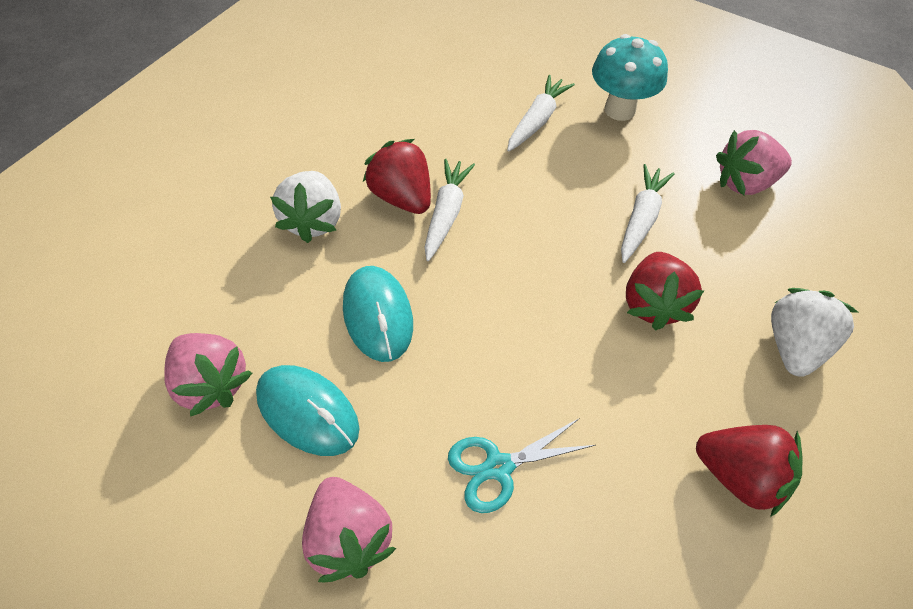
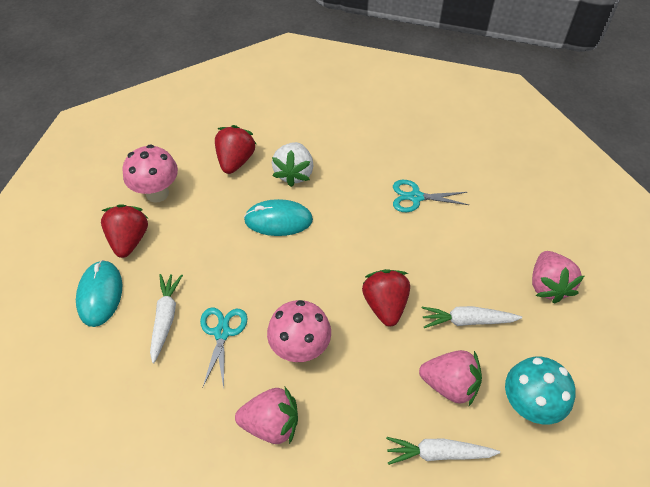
pink mushroom: none = 0 -> [123,144,178,203] [267,300,331,362] = 2
turquoise scissors: [448,418,596,513] = 1 -> [200,308,247,388] [393,180,469,212] = 2
white strawberry: [270,171,341,243] [771,288,858,377] = 2 -> [272,142,314,187] = 1

